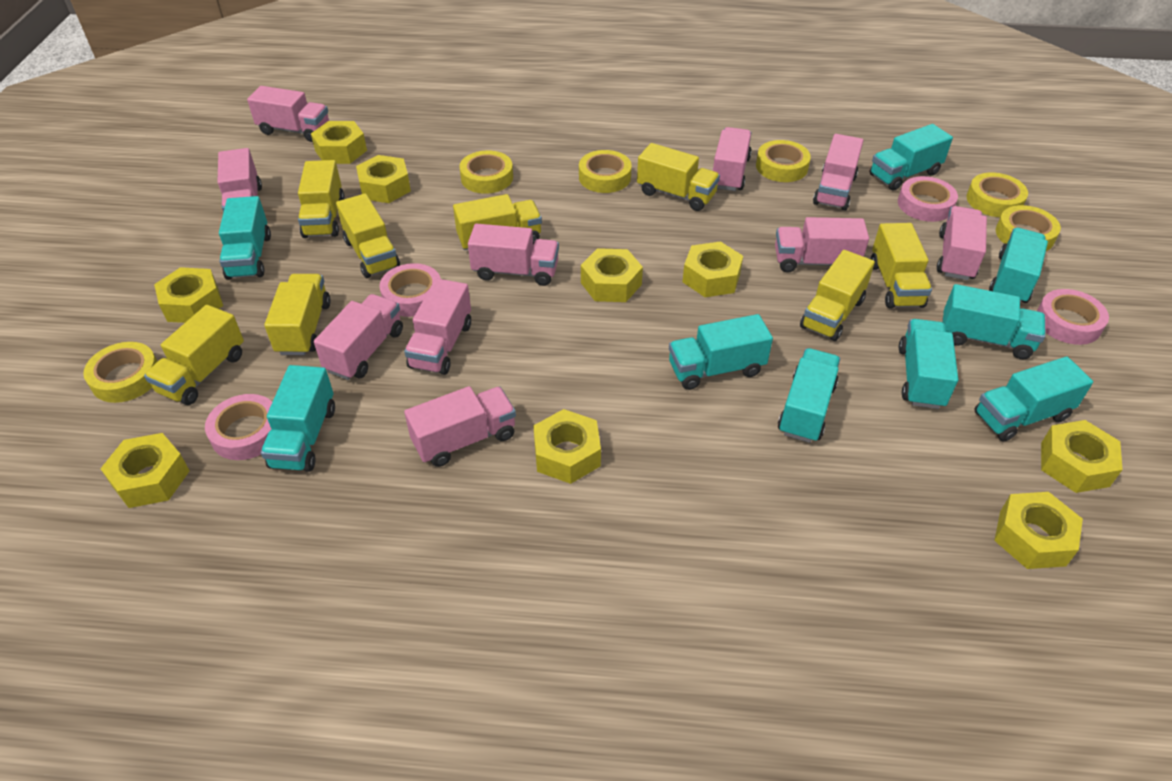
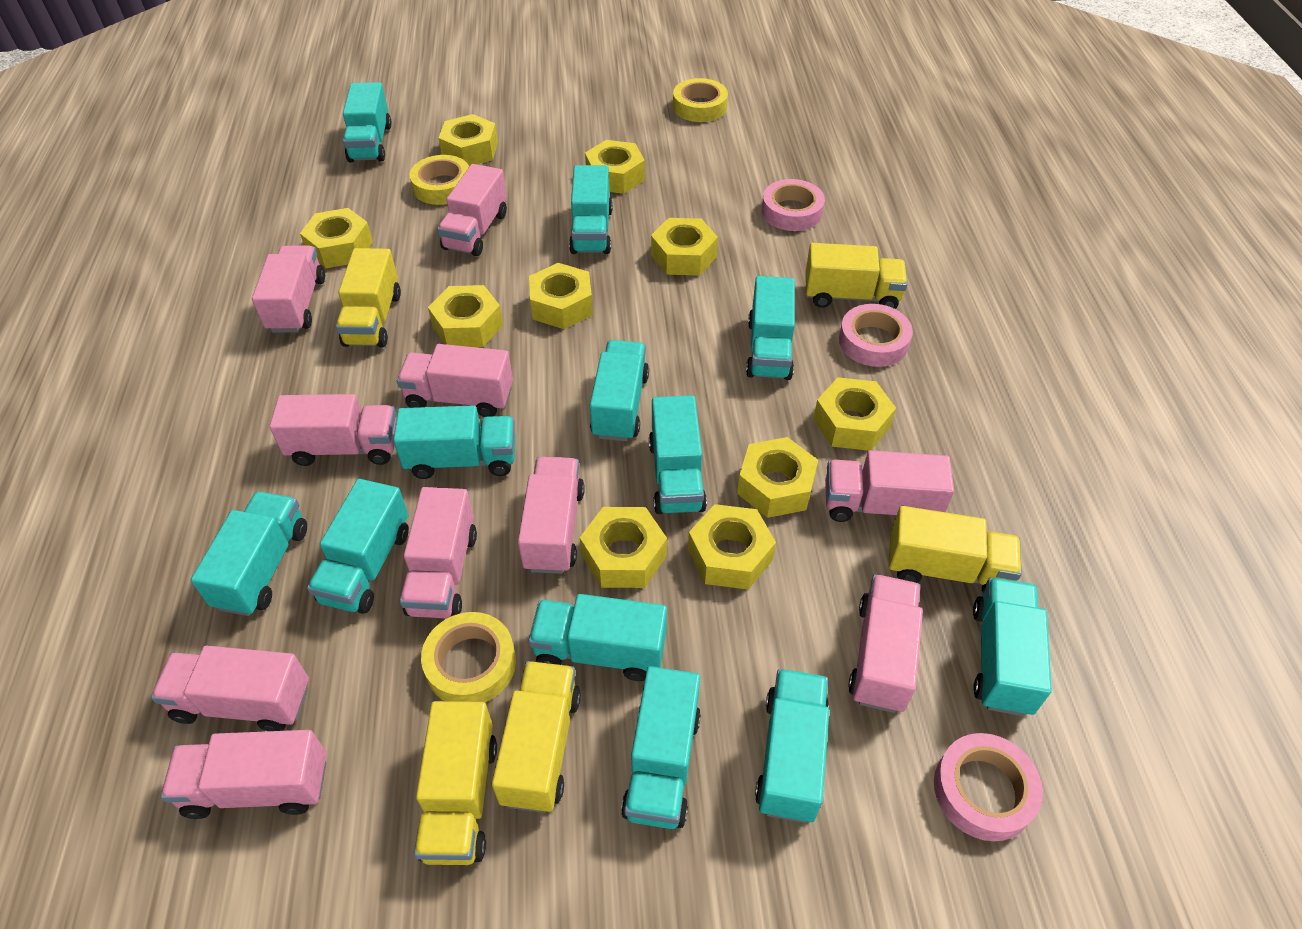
pink tape: [205,394,272,460] [380,263,441,317] [898,176,958,222] [1037,289,1109,345] = 4 -> [762,179,825,231] [839,304,913,367] [934,733,1043,841] = 3
turquoise truck: [219,196,271,280] [261,365,335,472] [669,314,773,390] [778,348,840,443] [870,124,953,191] [899,319,958,409] [942,284,1046,359] [974,356,1093,442] [989,228,1048,303] = 9 -> [191,492,307,616] [307,479,409,614] [343,82,392,162] [393,405,516,479] [528,594,667,681] [569,165,613,254] [590,340,649,441] [621,666,701,829] [649,395,707,514] [746,276,795,380] [755,669,829,823] [973,578,1052,716] = 12
yellow nut: [100,433,190,508] [154,267,223,323] [311,121,367,164] [356,155,411,203] [533,409,601,484] [581,248,643,302] [682,242,743,297] [994,492,1083,569] [1041,420,1123,493] = 9 -> [300,208,373,268] [428,285,503,347] [439,114,498,166] [529,263,593,329] [580,507,667,588] [585,140,645,194] [651,218,718,276] [688,504,776,589] [737,437,818,518] [813,377,896,451] = 10
yellow tape: [83,342,158,403] [459,150,513,194] [579,150,632,193] [756,140,811,182] [966,172,1028,217] [996,205,1061,251] = 6 -> [409,155,469,205] [421,612,516,702] [673,78,728,122] = 3
yellow truck: [144,305,244,405] [264,274,331,355] [298,160,345,238] [336,193,400,278] [453,194,542,250] [637,143,720,211] [800,250,875,341] [871,223,932,309] = 8 -> [336,248,401,348] [414,701,497,865] [492,661,581,813] [805,243,908,309] [889,506,1022,593] = 5

